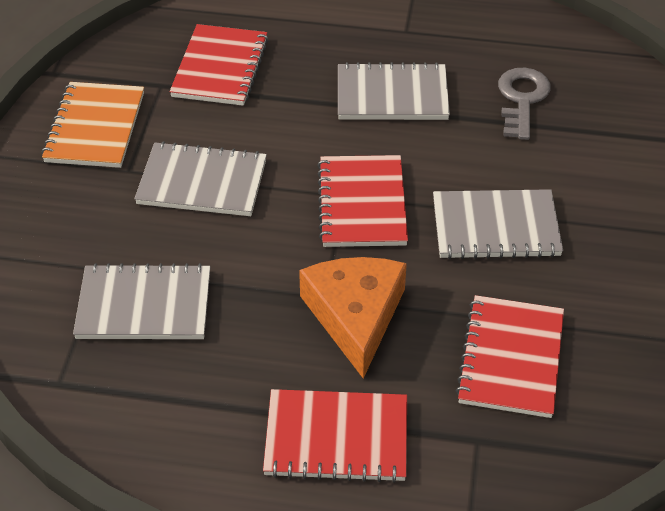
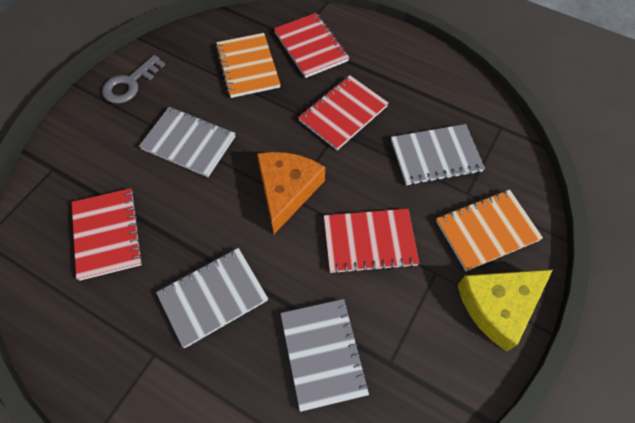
orange notebook: [42,82,144,168] = 1 -> [216,33,281,98] [436,189,543,271] = 2
yellow cheese: none = 0 -> [457,270,553,351] = 1

